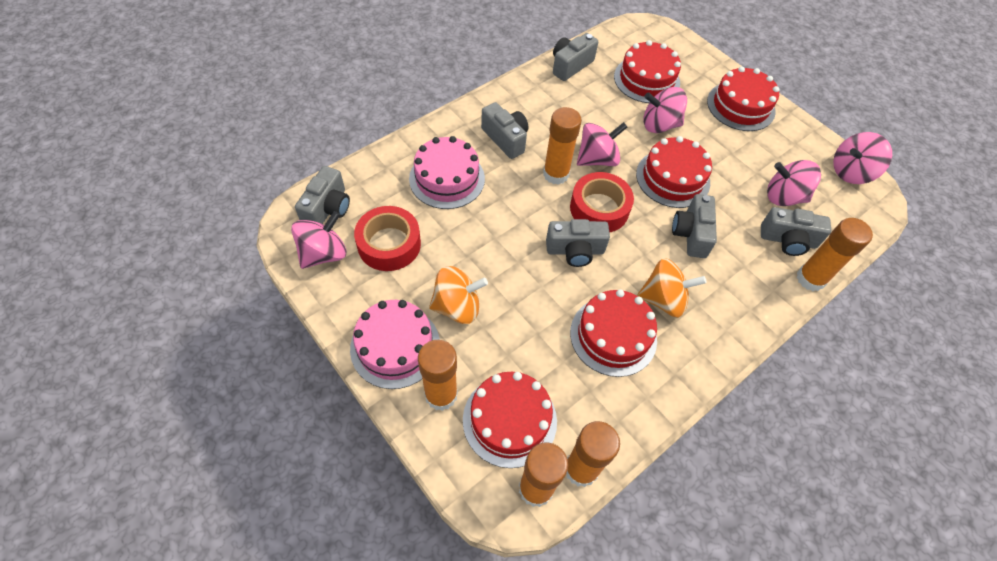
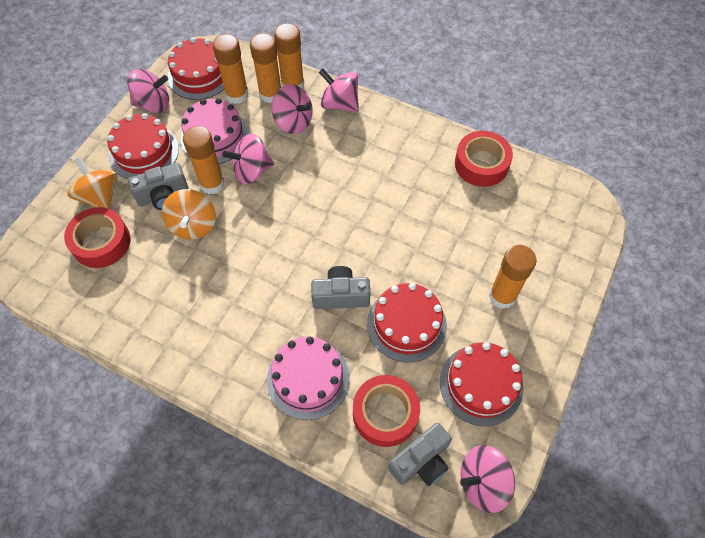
grey camera: [295,166,350,224] [481,102,529,159] [546,219,610,267] [553,33,598,81] [672,194,717,258] [761,207,831,256] = 6 -> [128,163,189,210] [311,266,370,309] [388,423,452,486] = 3
red cake: [463,372,557,468] [570,289,657,377] [614,40,681,103] [636,136,712,208] [707,66,779,131] = 5 -> [108,113,179,179] [167,37,224,100] [367,283,447,362] [440,342,523,426] = 4
red tape: [354,206,421,271] [570,172,634,233] = 2 -> [64,207,131,268] [353,375,420,447] [455,131,513,187] = 3

